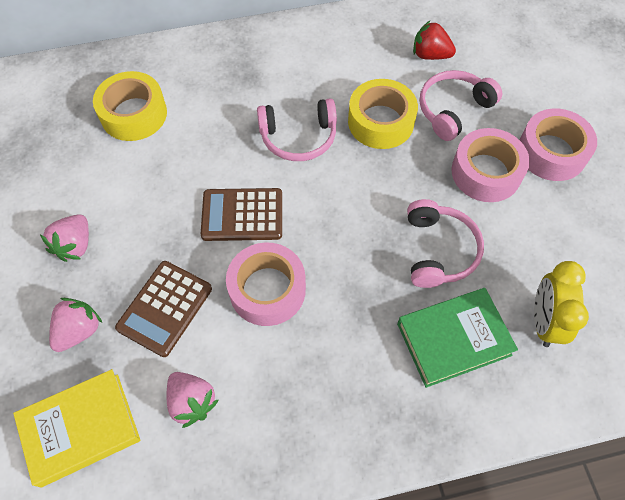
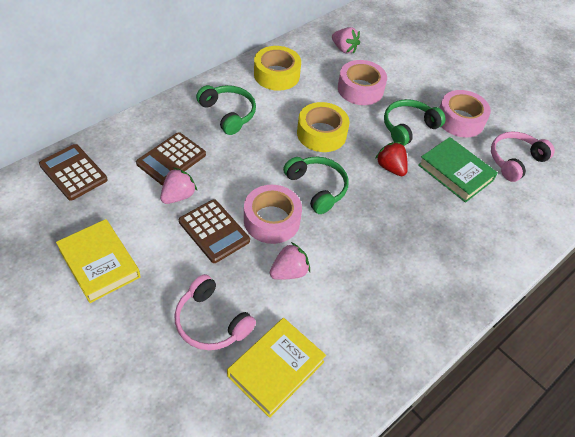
brown calculator: [115,261,212,357] [201,188,282,241] = 2 -> [39,144,108,201] [136,132,206,185] [179,199,250,263] = 3
green headphones: none = 0 -> [196,85,256,135] [283,157,349,214] [384,99,445,146] = 3
pink headphones: [257,98,337,161] [407,199,484,288] [420,70,502,141] = 3 -> [175,274,256,350] [491,131,555,182] = 2
yellow book: [13,369,140,488] = 1 -> [56,219,141,303] [227,318,326,418] = 2
yellow clock: [534,261,589,347] = 1 -> none = 0

